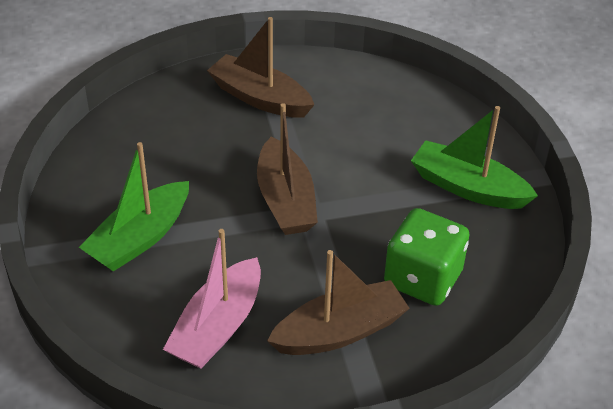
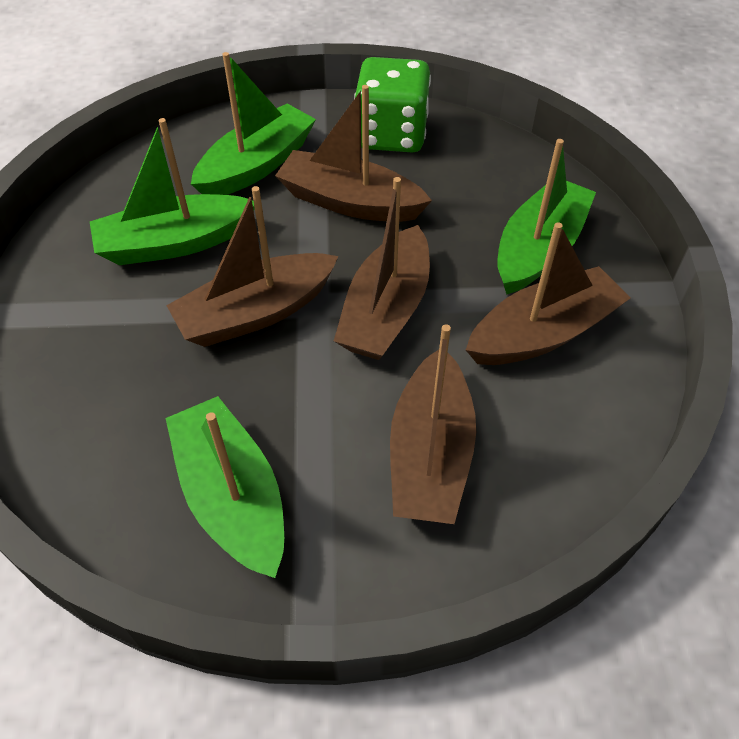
brown boat: [207,17,315,118] [257,103,318,235] [267,250,410,355] = 3 -> [166,186,339,347] [275,85,432,222] [334,177,430,360] [390,324,476,524] [466,222,630,365] = 5
green boat: [79,142,189,272] [411,106,538,209] = 2 -> [90,118,255,265] [165,396,284,578] [191,52,316,195] [497,139,596,295] = 4
pink boat: [163,229,261,369] = 1 -> none = 0

